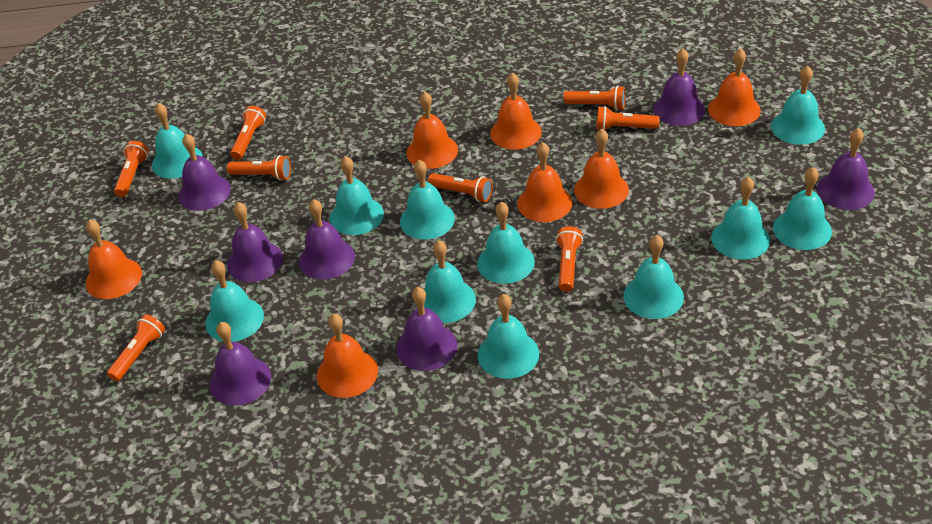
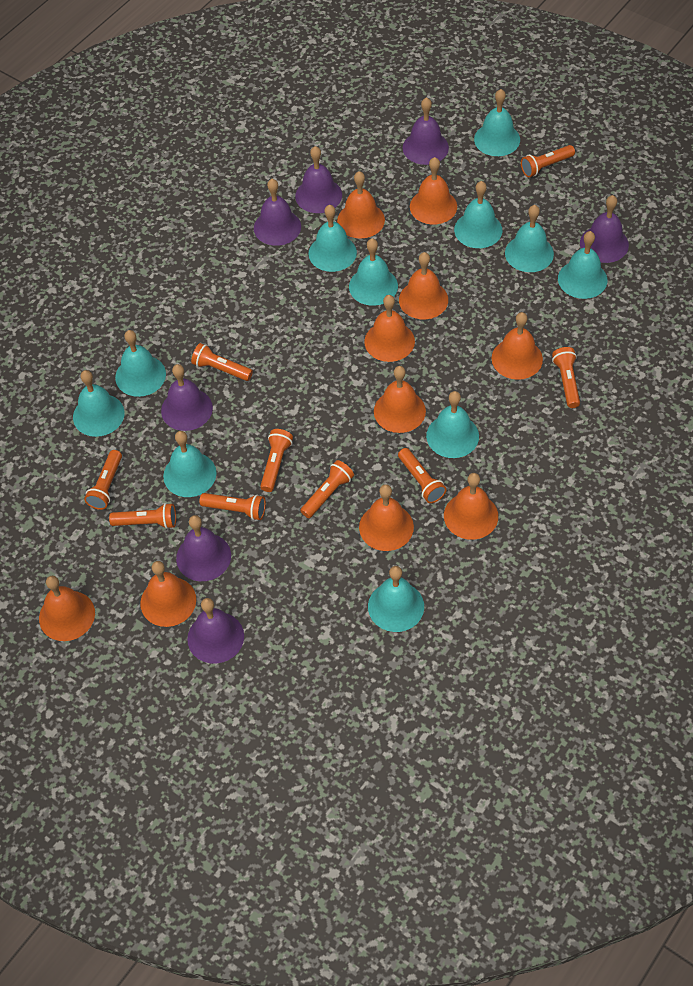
orange bell: [86,220,142,299] [317,314,378,398] [406,92,458,169] [490,72,542,150] [517,142,572,222] [574,129,629,209] [708,48,761,126] = 7 -> [39,576,95,641] [140,561,196,627] [337,171,385,239] [359,484,414,551] [364,295,415,362] [374,366,426,433] [399,252,448,319] [410,157,457,224] [444,473,498,540] [491,312,543,380] = 10
orange flashlight: [107,314,165,381] [114,141,149,197] [227,155,291,181] [230,106,266,160] [428,173,492,202] [556,226,583,292] [563,86,625,110] [596,106,660,130] = 8 -> [84,450,122,510] [109,503,176,529] [191,343,253,381] [200,493,266,520] [260,429,293,492] [300,460,354,518] [398,448,447,503] [521,145,575,177] [552,347,580,408] = 9

